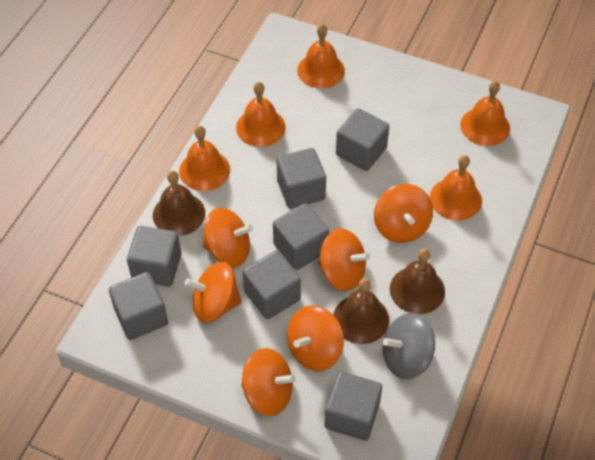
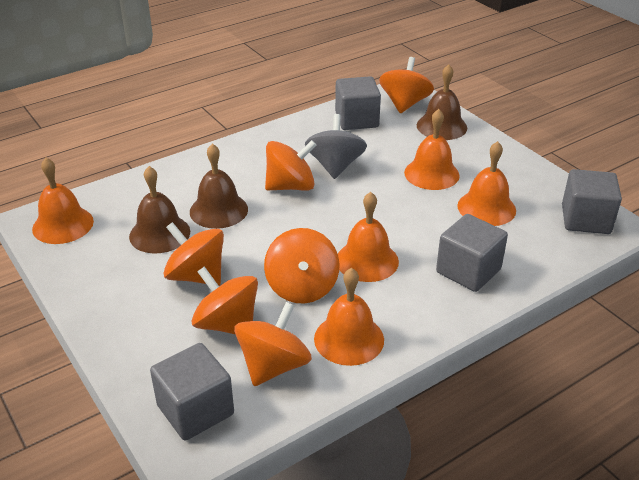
grey cube: [109,272,168,340] [127,226,181,287] [243,251,301,319] [273,203,329,270] [277,148,326,209] [325,371,382,441] [336,108,389,171] = 7 -> [150,343,234,441] [335,76,381,130] [436,214,508,292] [562,169,622,234] = 4

